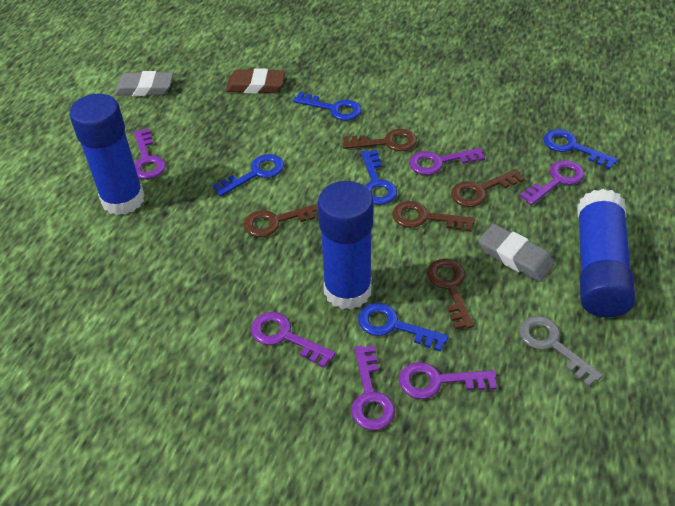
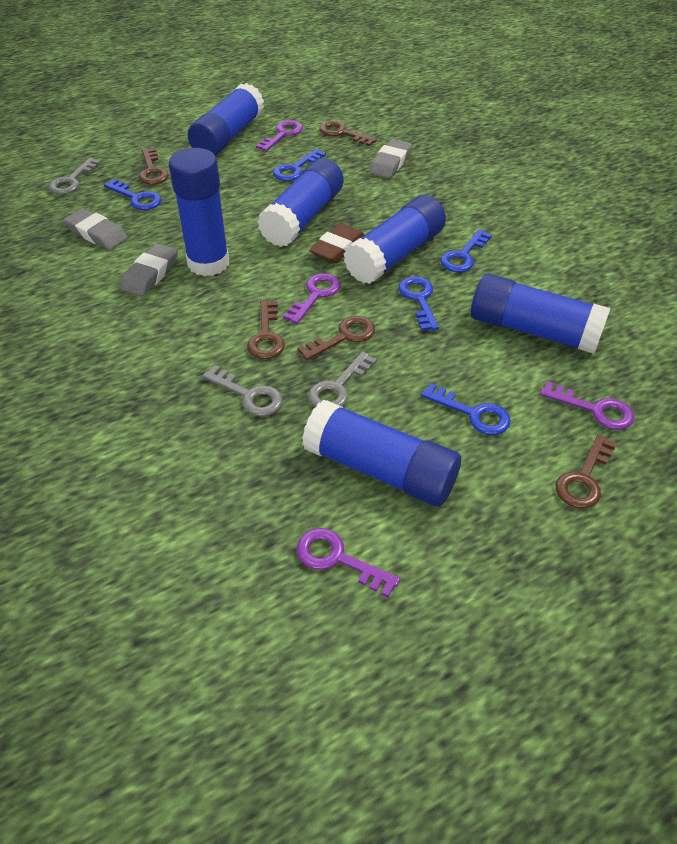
blue glue stick: [69,94,145,215] [318,181,374,310] [577,189,636,317] = 3 -> [169,148,229,276] [188,83,264,156] [257,158,343,247] [302,400,461,507] [343,195,446,284] [471,274,610,354] = 6
grey eraser: [114,71,174,96] [478,224,555,282] = 2 -> [64,208,128,250] [120,243,178,296] [369,139,412,179] = 3
grey key: [519,316,603,387] = 1 -> [48,158,101,195] [202,365,283,416] [308,352,377,407] = 3
purple key: [134,129,166,179] [251,312,336,368] [351,345,395,430] [399,362,497,399] [409,148,485,175] [520,160,585,205] = 6 -> [256,120,303,151] [283,273,341,324] [297,528,400,597] [540,381,634,430] = 4

